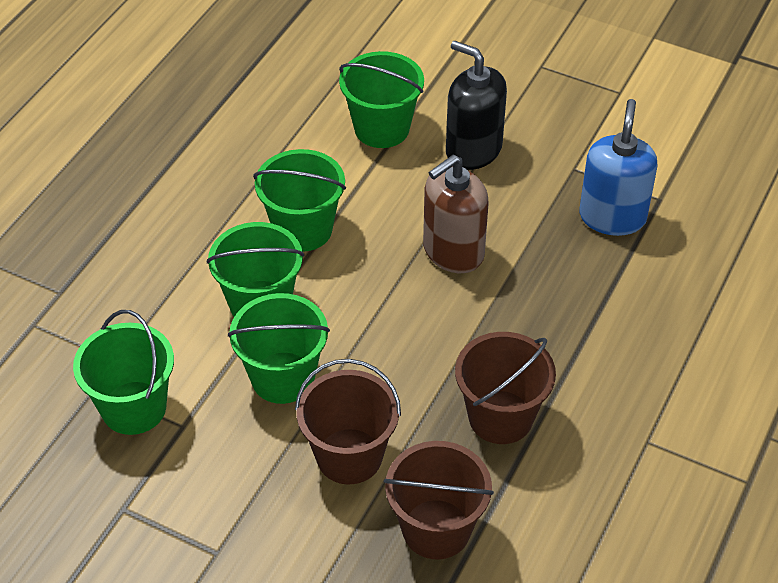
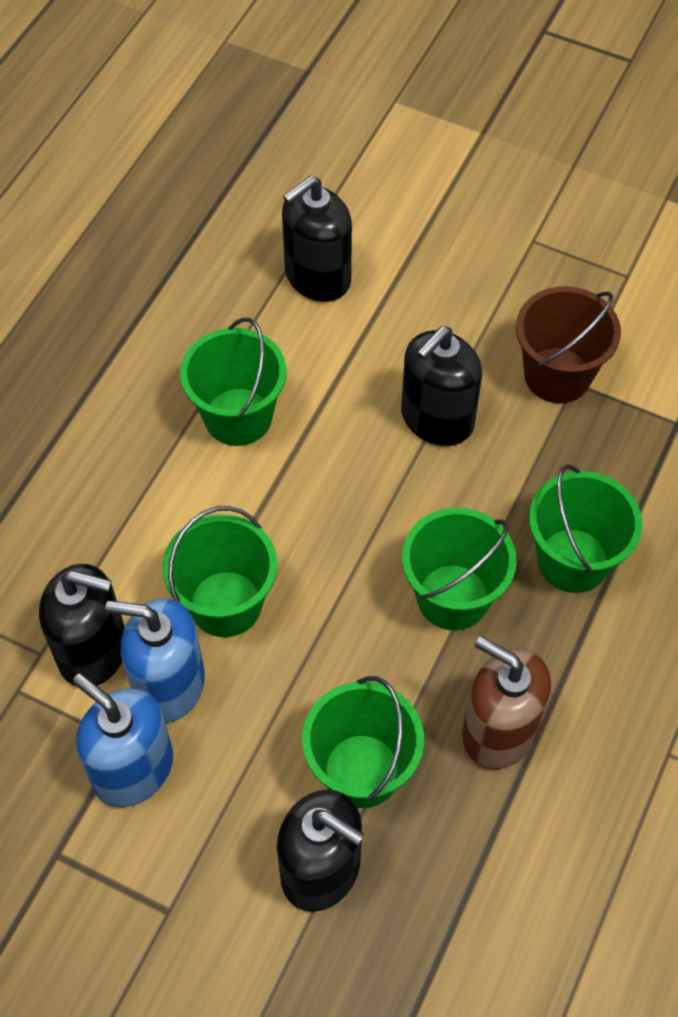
black soap dispenser: [446,40,507,170] = 1 -> [39,564,125,686] [277,789,364,912] [282,176,352,302] [401,326,482,446] = 4
blue soap dispenser: [579,99,658,236] = 1 -> [73,673,173,807] [105,598,205,723] = 2
brown bucket: [295,359,401,484] [384,441,494,559] [455,332,556,444] = 3 -> [516,286,621,403] = 1

